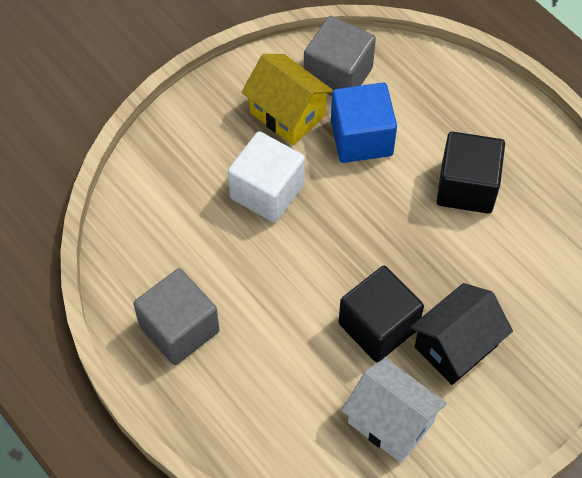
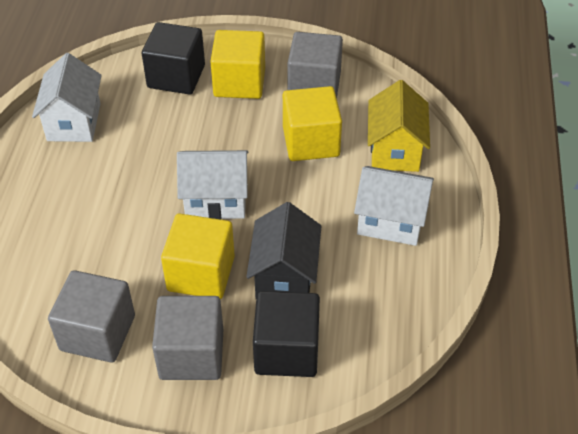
blue cube: [331,82,397,163] = 1 -> none = 0
grey cube: [133,268,219,365] [304,16,376,96] = 2 -> [48,270,135,363] [152,296,223,380] [288,32,343,98] = 3
white cube: [228,131,305,223] = 1 -> none = 0
white house: [342,358,447,463] = 1 -> [32,53,102,142] [177,150,248,220] [354,166,434,246] = 3
yellow cube: none = 0 -> [161,214,235,299] [210,30,265,99] [283,86,342,161] = 3

